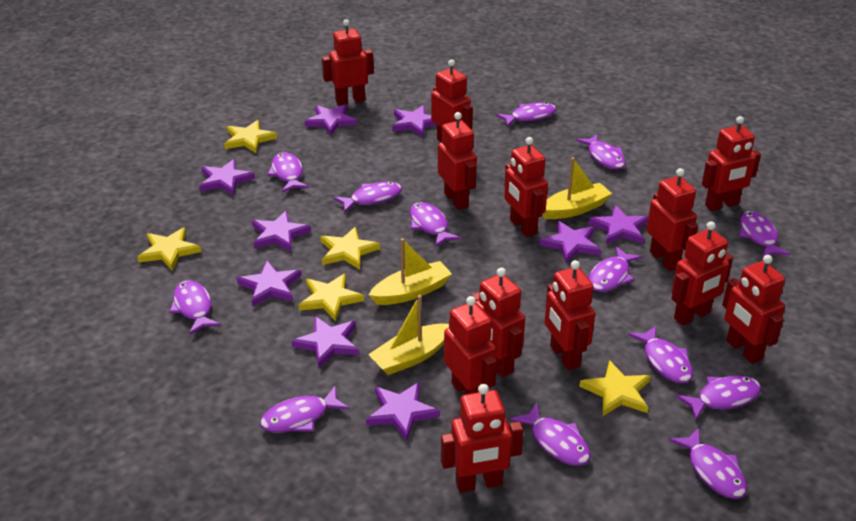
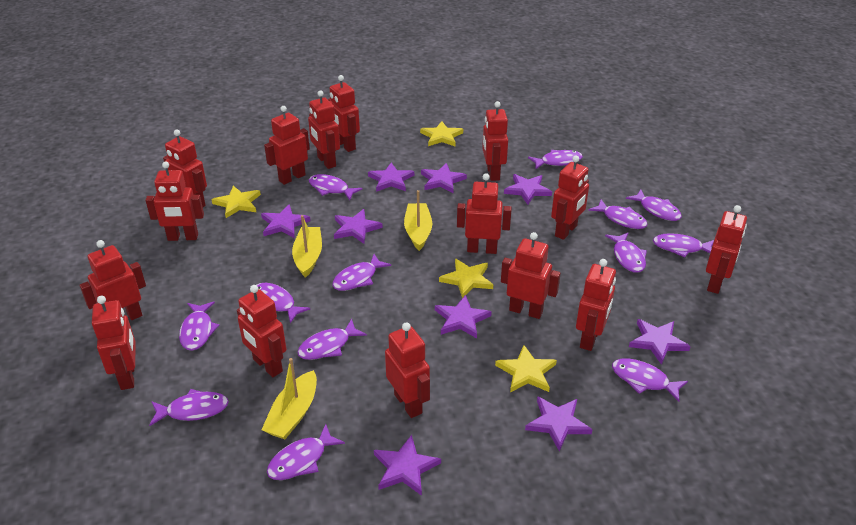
red robot: [322,19,374,105] [431,59,473,142] [438,112,477,210] [441,384,523,493] [444,296,497,395] [472,268,525,378] [504,137,548,237] [545,260,595,370] [646,168,698,271] [671,221,733,326] [702,116,761,211] [722,255,785,364] = 12 -> [80,240,146,320] [92,296,136,390] [145,162,204,241] [163,129,207,207] [237,285,286,377] [264,106,310,185] [308,90,340,169] [328,75,360,152] [385,322,430,418] [457,173,512,254] [482,101,508,181] [501,232,561,319] [551,156,589,240] [576,259,616,351] [706,205,747,294] = 15
yellow star: [137,228,201,270] [224,120,277,153] [299,274,364,321] [320,227,380,269] [579,360,651,416] = 5 -> [211,186,261,218] [420,121,463,146] [439,259,493,298] [495,345,557,392] = 4

